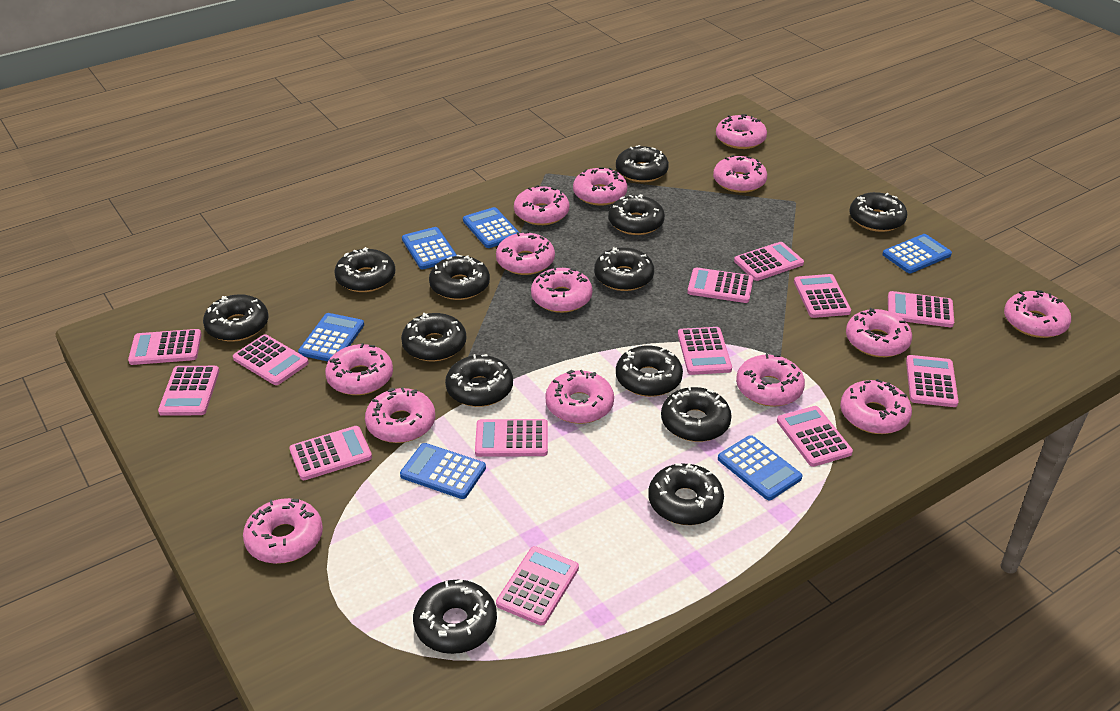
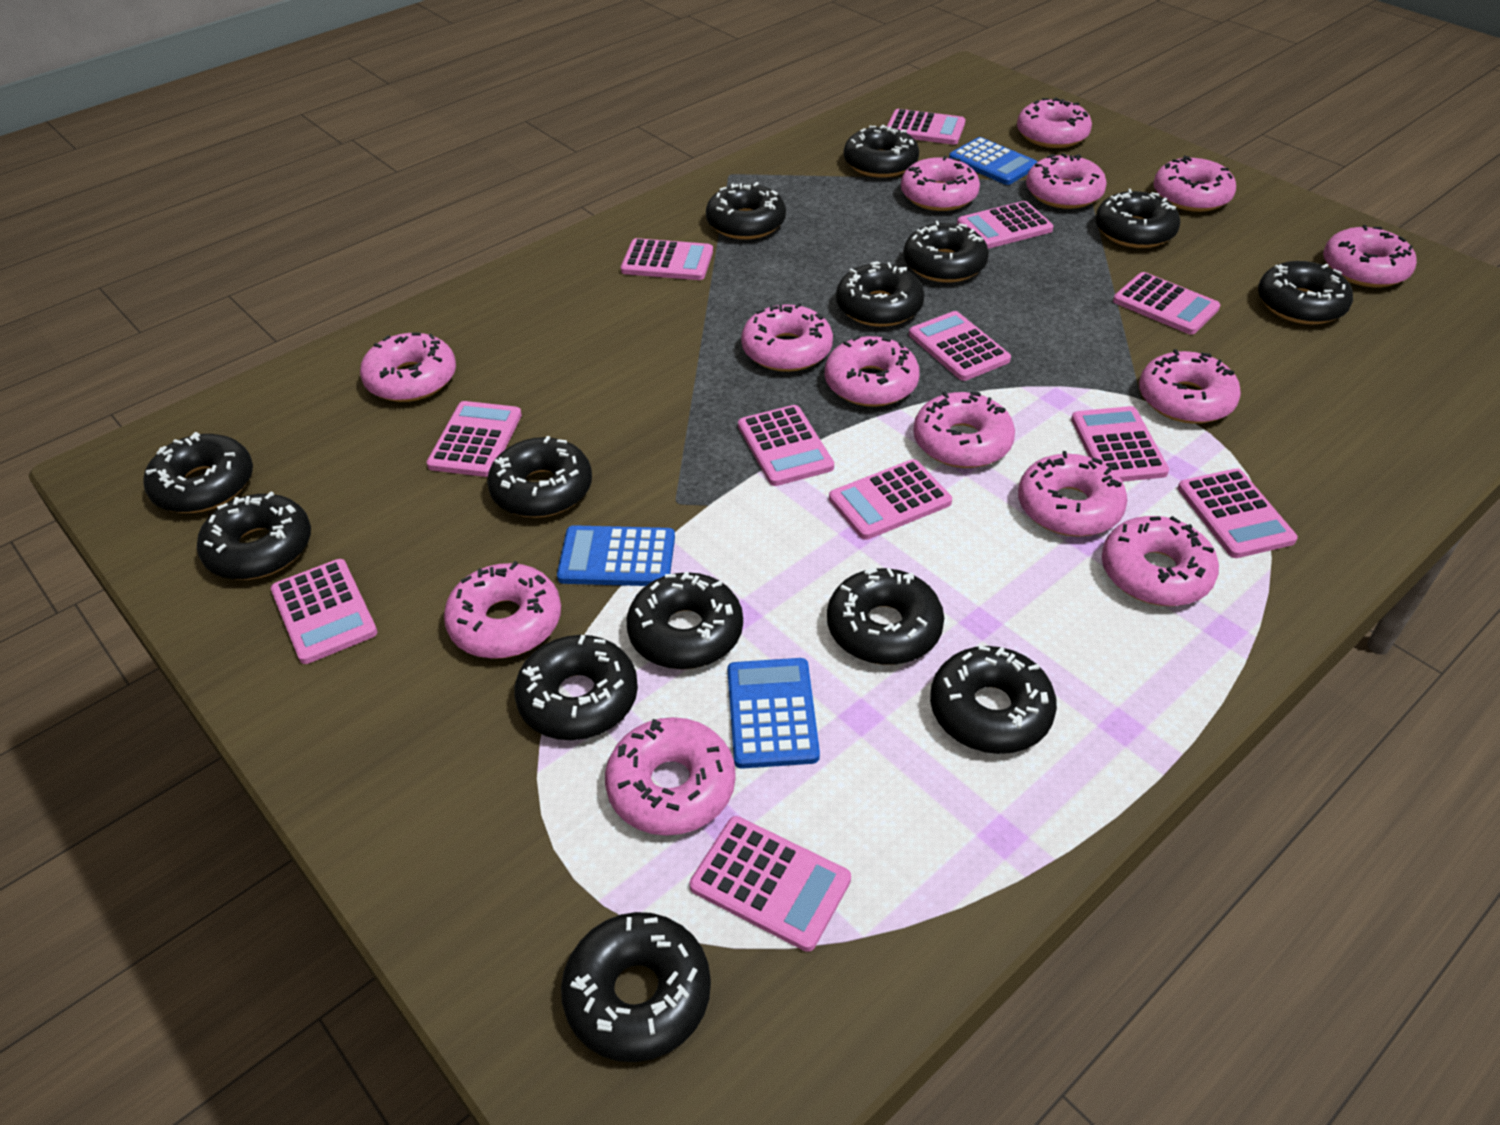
black donut: [203,294,268,342] [334,247,395,292] [401,313,466,361] [413,580,497,654] [429,255,490,300] [445,354,513,407] [594,247,654,291] [608,194,665,235] [616,145,669,182] [616,346,683,397] [648,463,724,525] [661,386,732,442] [849,192,907,232] = 13 -> [143,432,253,513] [197,492,311,580] [487,436,592,518] [514,635,638,740] [561,912,711,1062] [627,572,743,669] [706,182,786,240] [827,567,944,665] [836,261,925,327] [844,125,919,178] [903,221,989,283] [930,646,1057,754] [1095,189,1180,248] [1258,261,1353,324] = 14
blue calculator: [298,313,364,361] [400,443,486,499] [402,227,457,269] [463,207,520,248] [718,435,803,500] [882,234,952,273] = 6 -> [557,525,675,586] [728,658,820,769] [949,137,1037,185] = 3
pink calculator: [128,329,202,365] [158,366,219,416] [233,334,309,385] [289,426,372,480] [475,419,548,457] [496,546,579,626] [678,327,732,375] [687,267,753,303] [734,242,804,281] [777,406,853,467] [794,274,851,318] [888,291,954,327] [906,355,959,407] = 13 -> [271,559,377,664] [427,401,522,477] [621,238,713,280] [689,816,851,952] [738,405,834,486] [829,459,952,540] [887,109,965,145] [909,311,1011,381] [957,201,1054,249] [1071,406,1169,482] [1113,272,1220,334] [1178,469,1298,558] = 12

